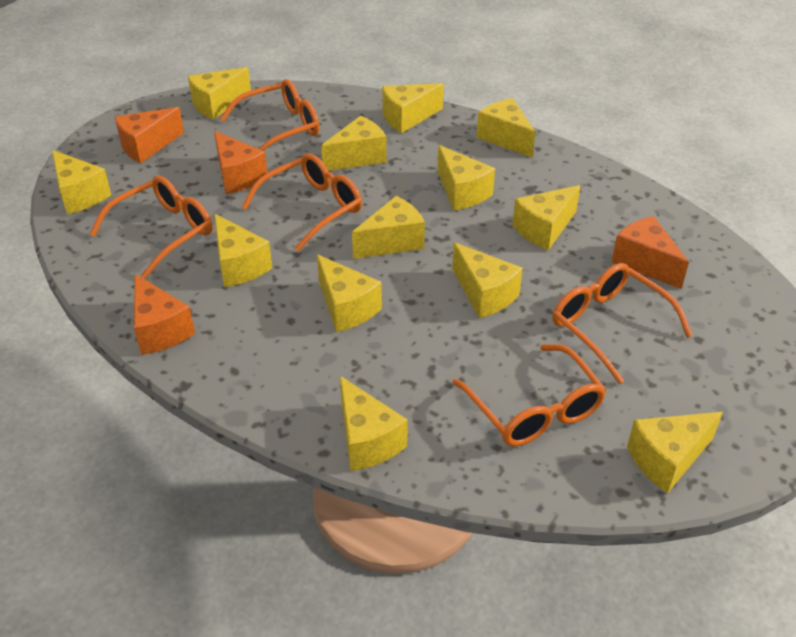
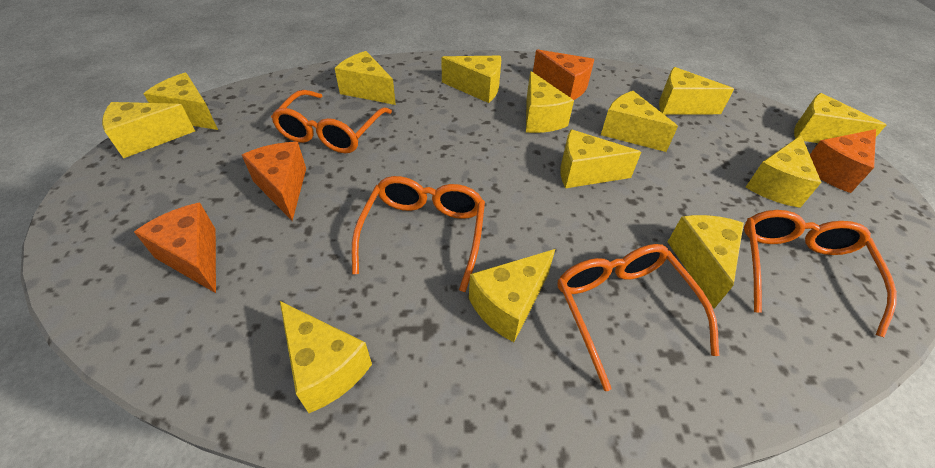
orange glasses: [90,176,213,279] [220,79,319,151] [242,153,362,252] [452,344,606,446] [552,263,693,384] = 5 -> [271,90,392,153] [352,176,485,292] [558,244,719,391] [744,210,897,337] = 4

